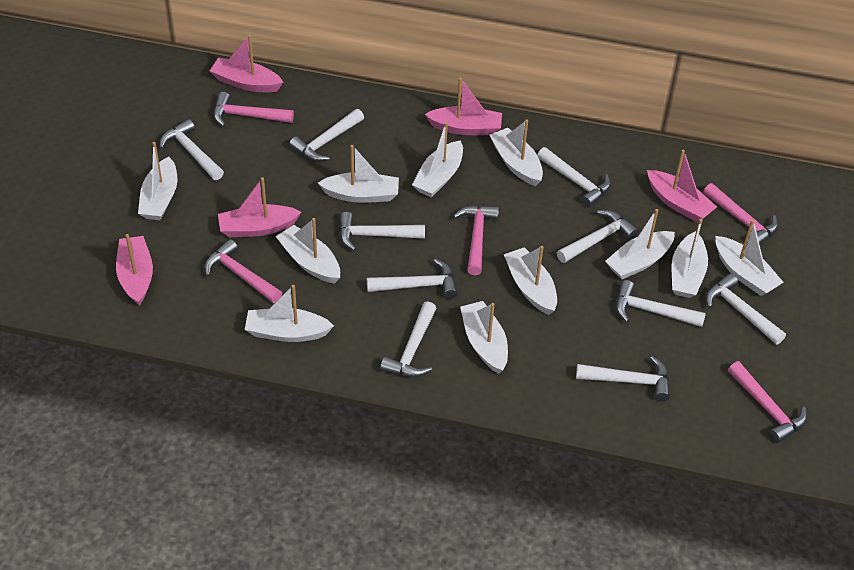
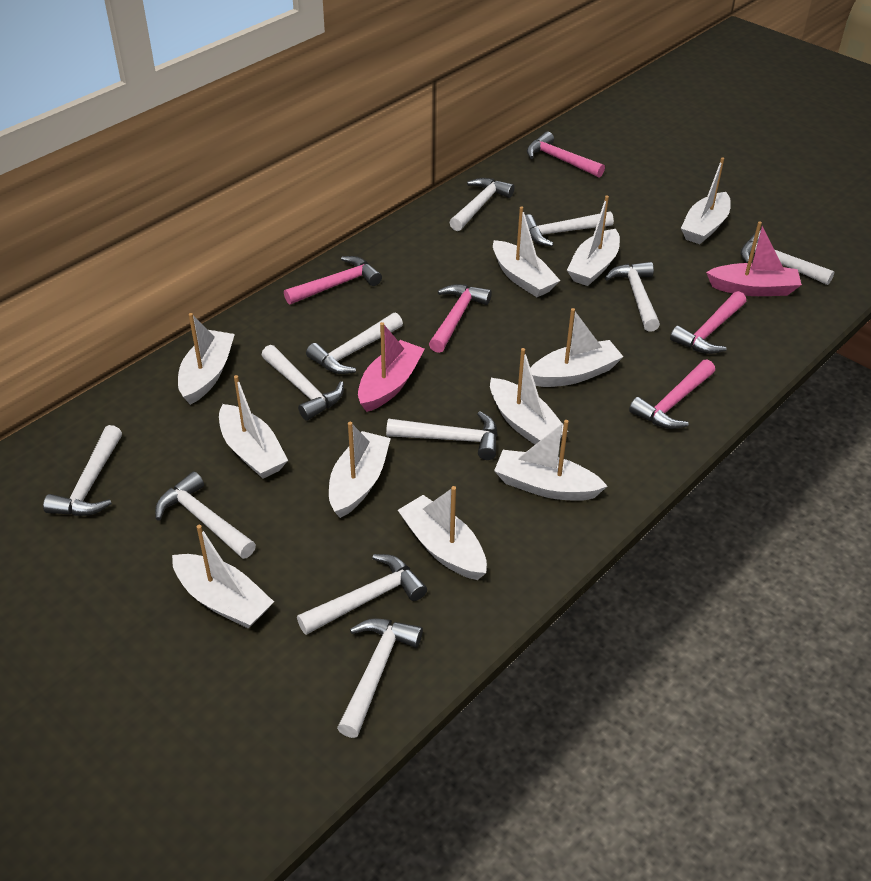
pink boat: [116,234,153,306] [210,35,283,92] [218,177,301,237] [425,77,502,135] [647,149,717,222] = 5 -> [358,322,425,412] [706,221,802,296] = 2
white hammer: [159,119,224,180] [289,109,364,162] [339,212,425,251] [367,259,458,299] [380,302,437,377] [538,147,611,207] [557,210,639,263] [576,356,670,401] [616,280,706,327] [706,273,786,345] = 10 -> [43,425,122,516] [155,472,256,559] [262,345,344,421] [297,554,427,635] [306,312,403,374] [337,618,423,738] [386,411,498,460] [449,178,515,231] [525,211,614,246] [605,262,660,332] [740,231,835,285] = 11

